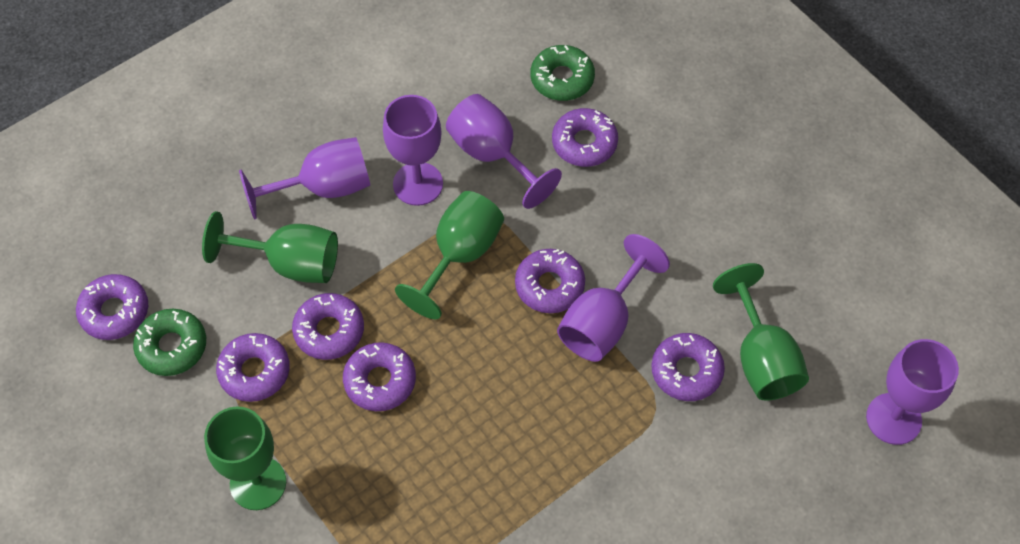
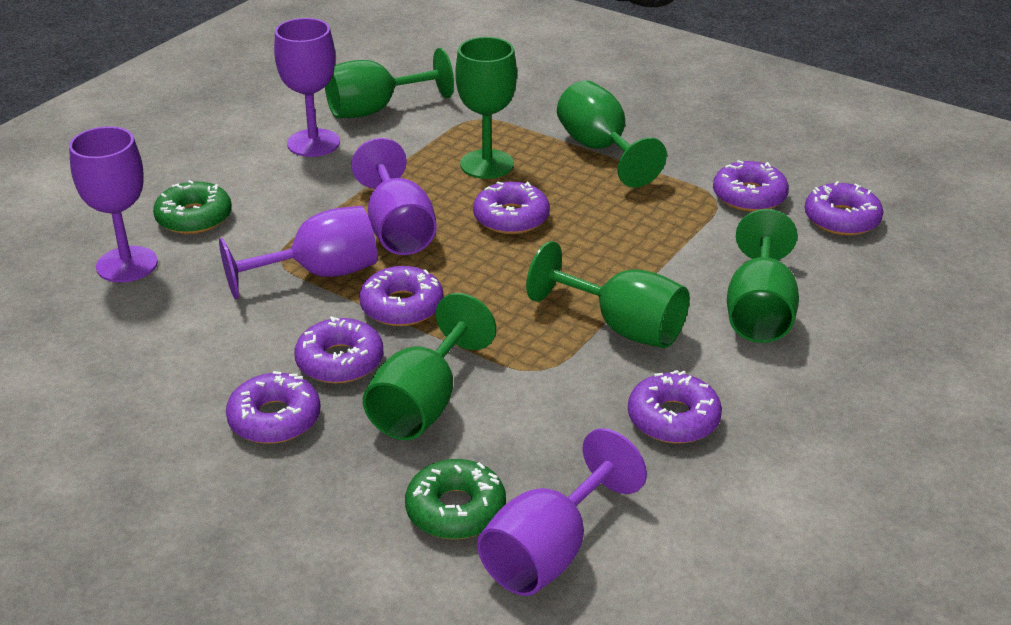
green goblet: [202,211,338,283] [204,406,286,510] [395,191,504,319] [713,263,809,401] = 4 -> [325,48,454,118] [363,293,496,440] [455,37,517,179] [526,241,689,348] [557,80,667,188] [727,209,799,343] = 6

